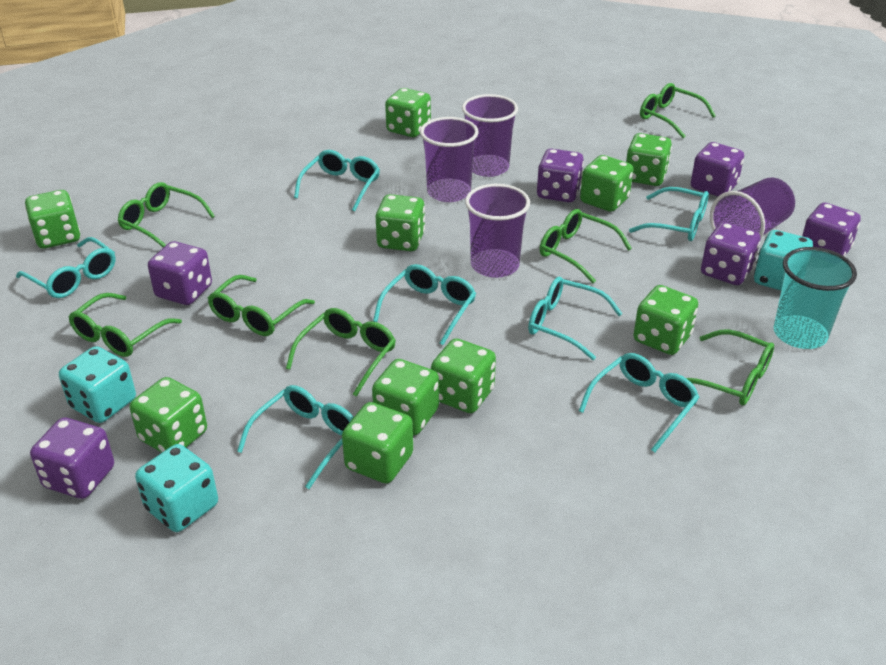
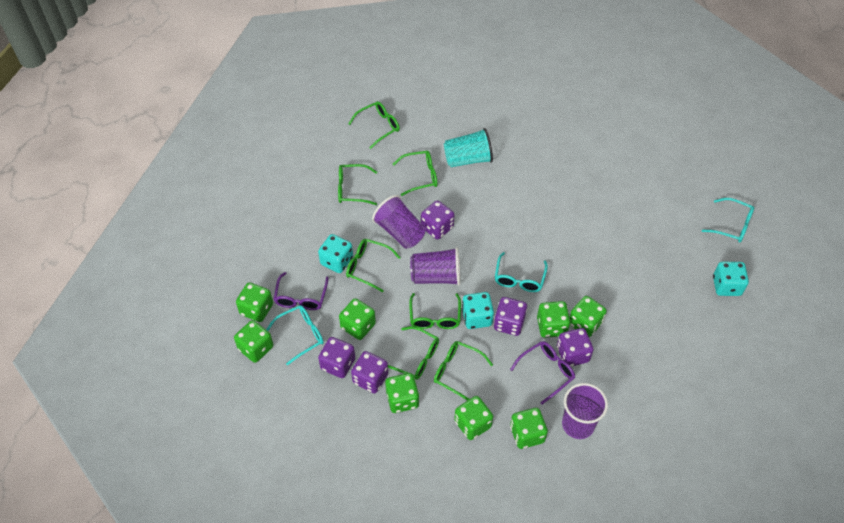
green dice: [25,190,80,249] [130,377,207,453] [342,402,413,484] [372,359,439,436] [376,194,425,251] [385,88,431,137] [431,338,496,413] [580,155,633,212] [626,133,672,186] [633,285,698,355] = 10 -> [234,320,273,363] [236,282,273,322] [339,298,376,340] [385,373,419,413] [454,396,493,440] [510,408,548,449] [537,301,570,338] [569,296,607,337] = 8
purple cup: [420,117,479,202] [462,94,518,177] [465,184,530,278] [710,178,795,240] = 4 -> [372,195,426,249] [410,247,460,286] [562,383,608,439] = 3
purple dice: [30,418,114,499] [148,241,212,305] [537,148,584,202] [691,142,744,196] [701,222,760,285] [802,202,861,257] = 6 -> [318,337,355,378] [351,351,388,393] [421,200,455,240] [494,297,527,336] [557,328,593,367] = 5
purple glasses: none = 0 -> [273,272,329,310] [510,341,575,404] = 2
turquoise glasses: [16,237,116,298] [237,385,354,489] [294,150,380,211] [373,264,476,345] [528,277,622,360] [579,353,699,453] [629,187,709,241] = 7 -> [266,305,324,366] [495,252,548,292] [702,198,754,243] = 3

